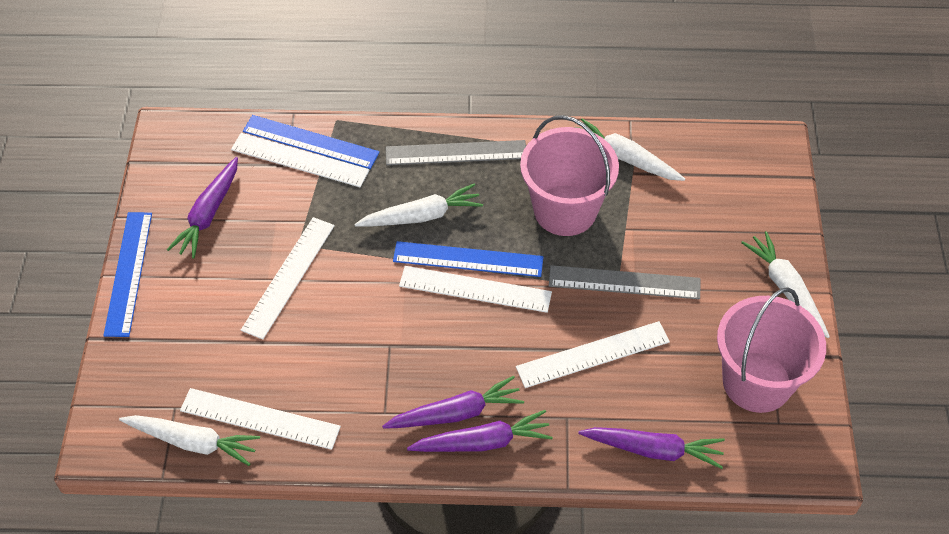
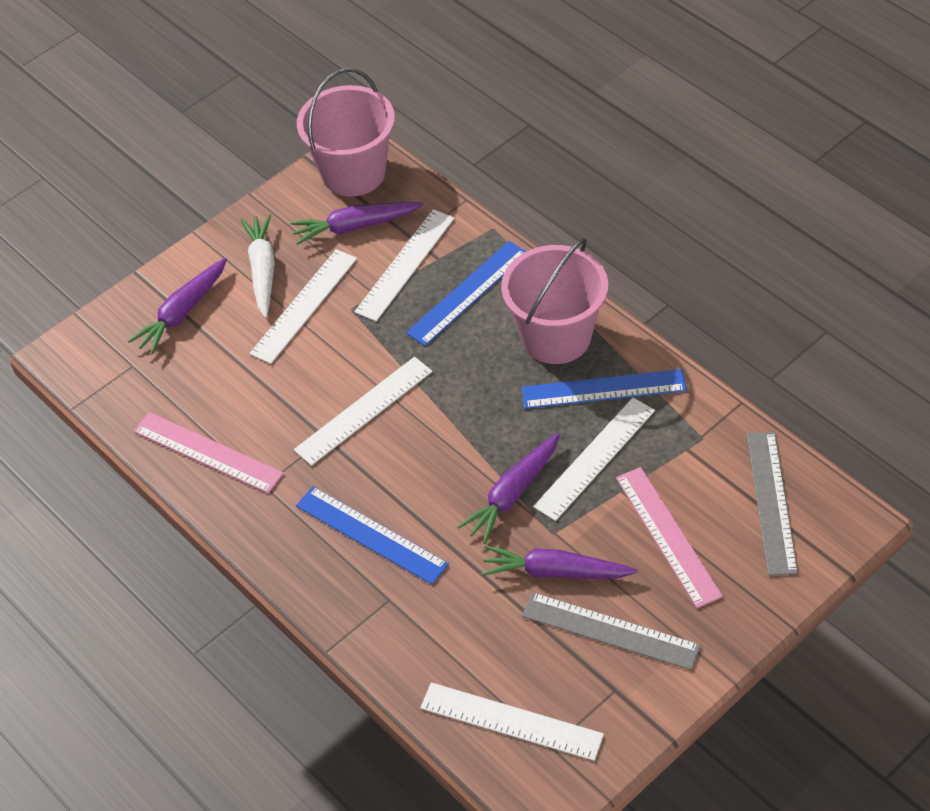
pink ruler: none = 0 -> [134,412,284,493] [616,467,723,608] = 2
white carrot: [119,415,260,466] [355,183,483,227] [575,118,685,181] [741,231,830,338] = 4 -> [240,214,275,318] = 1

